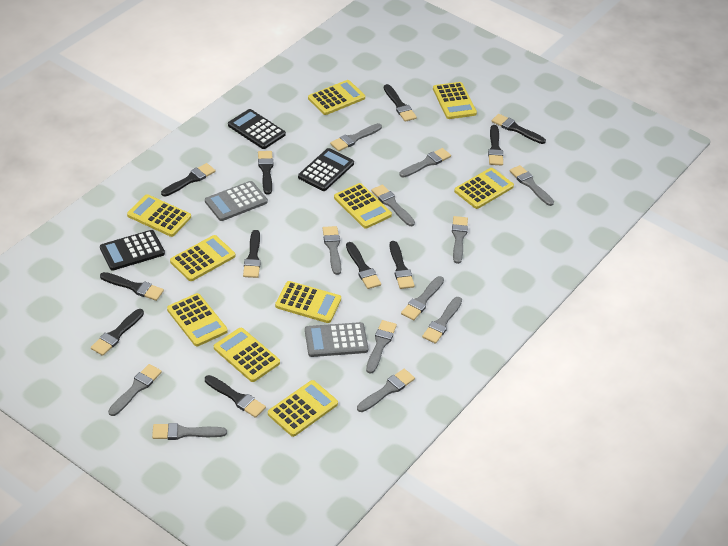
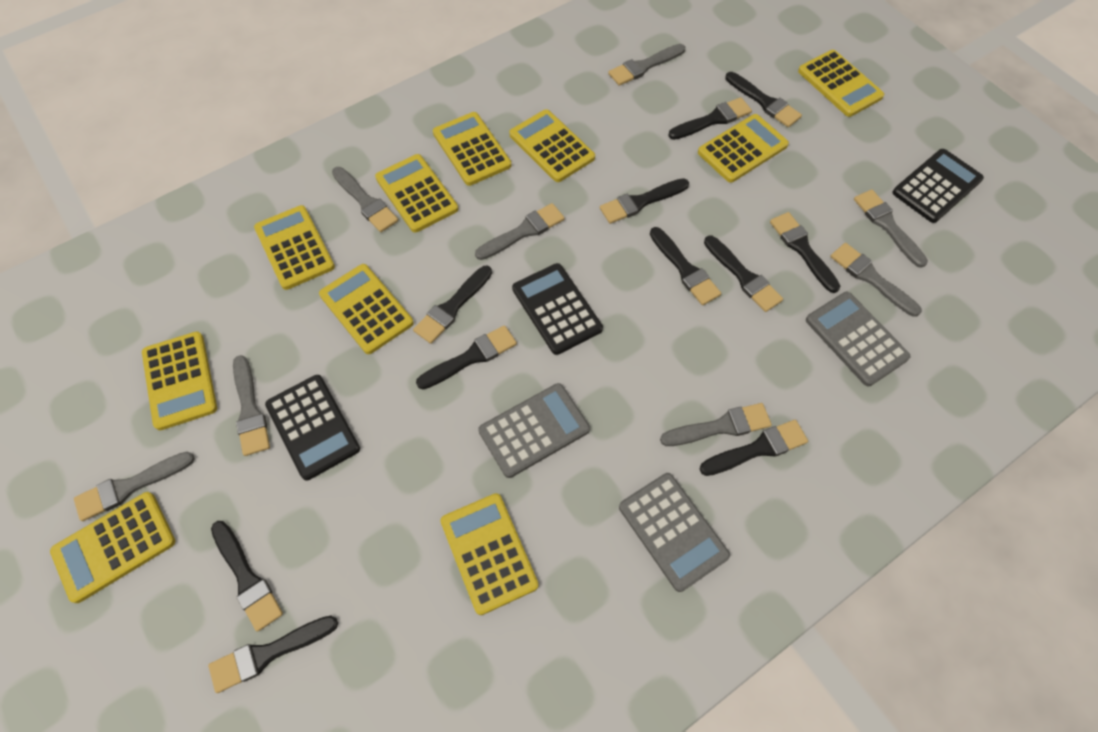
grey brush: [108,364,162,416] [152,423,227,440] [323,226,341,275] [330,123,382,151] [357,369,415,412] [366,320,397,374] [371,185,415,226] [399,148,451,178] [401,276,444,320] [422,297,462,344] [452,216,468,264] [509,165,554,206] = 12 -> [74,451,195,521] [233,355,270,456] [332,167,398,232] [475,203,565,260] [608,44,685,86] [660,403,772,446] [830,243,922,317] [854,189,928,268] = 8
grey calculator: [205,181,268,221] [305,322,368,357] = 2 -> [478,383,590,478] [619,473,730,592] [806,292,911,386] = 3

